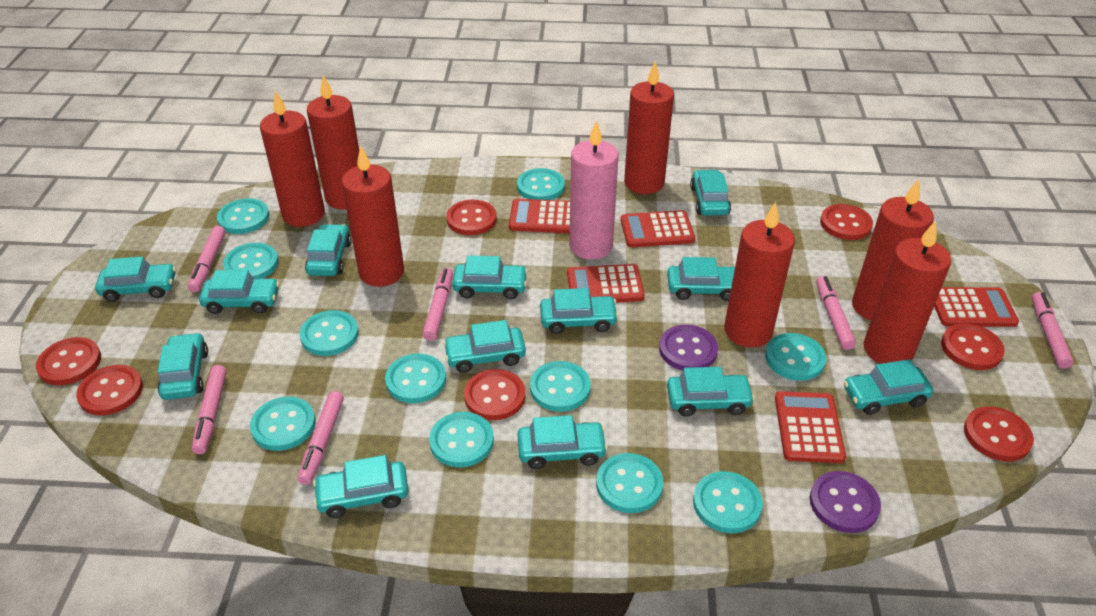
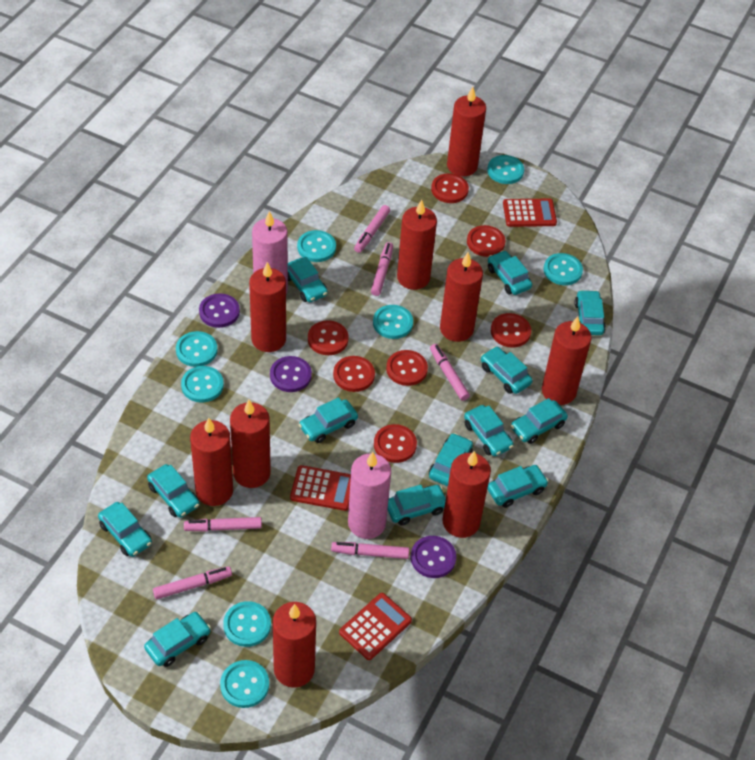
pink candle: [569,121,619,259] = 1 -> [252,211,288,293] [348,452,391,539] = 2
purple button: [659,325,718,370] [810,471,881,533] = 2 -> [199,293,240,328] [270,356,312,392] [411,536,456,578] = 3
red calculator: [509,199,570,233] [567,264,645,303] [621,210,695,247] [775,391,846,463] [934,287,1019,327] = 5 -> [290,465,351,511] [339,593,412,660] [503,199,557,227] = 3
red candle: [260,90,325,227] [307,75,359,210] [342,146,404,287] [624,62,674,194] [724,202,795,348] [852,179,934,321] [864,221,951,364] = 7 -> [190,418,233,506] [230,400,271,488] [249,262,286,352] [273,602,316,688] [397,200,437,290] [440,252,483,342] [442,451,491,538] [447,87,486,176] [542,317,592,405] = 9
turquoise button: [217,198,269,234] [223,243,279,279] [250,397,316,451] [300,310,359,356] [385,354,446,403] [429,412,494,467] [517,168,565,200] [530,361,591,412] [596,453,663,513] [693,471,763,533] [765,333,826,381] = 11 -> [176,331,217,367] [181,366,224,403] [220,660,269,708] [223,601,271,647] [297,230,336,262] [373,305,413,339] [487,155,524,184] [544,253,583,285] = 8

